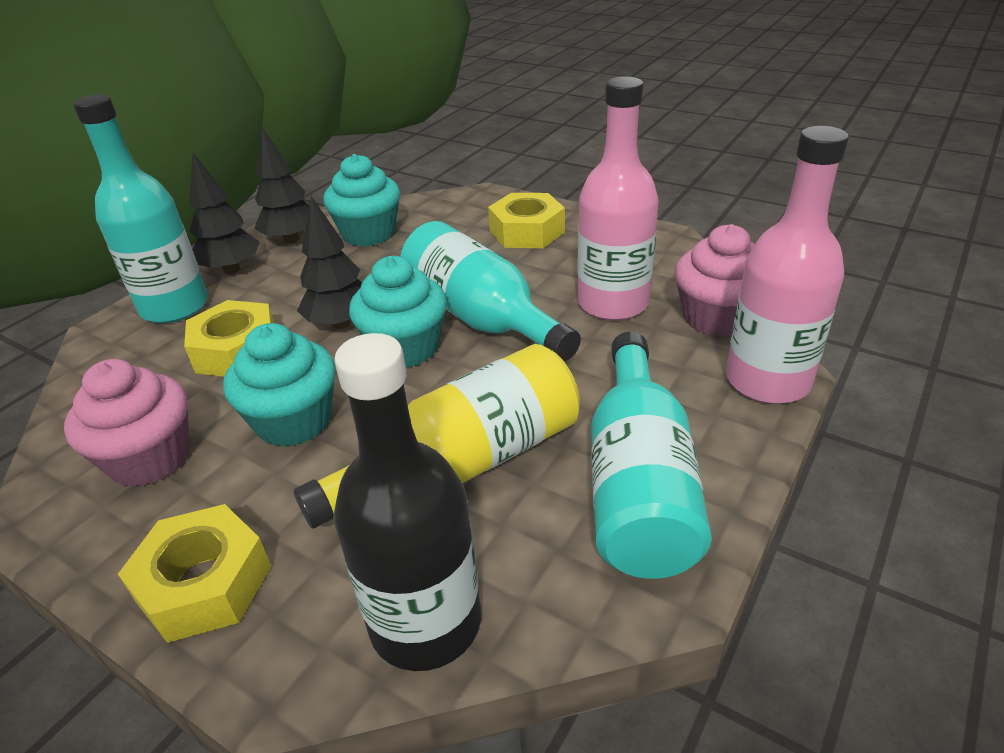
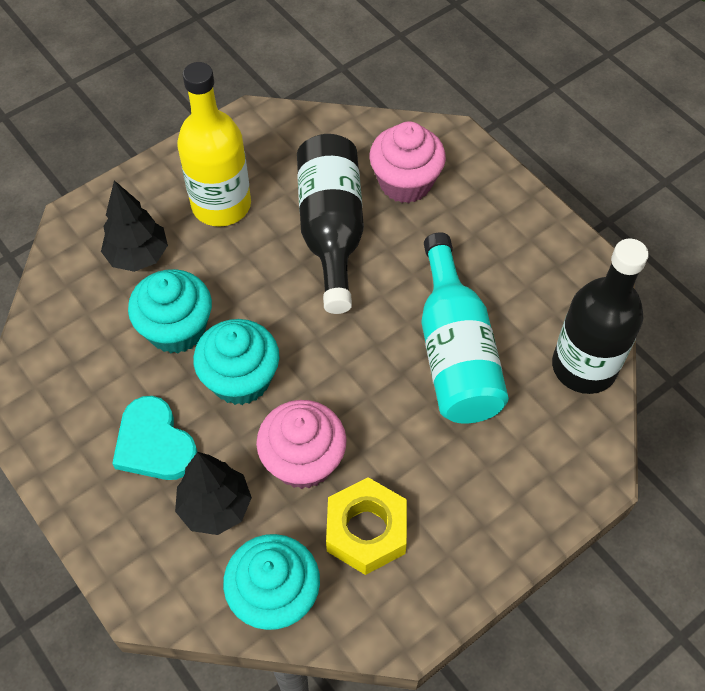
black bottle: [334,333,481,671] = 1 -> [297,134,364,314] [552,238,649,394] = 2
black tree: [190,153,260,274] [254,127,309,244] [297,196,362,329] = 3 -> [101,180,168,272] [175,452,252,535] = 2
pink bottle: [577,76,659,321] [726,126,849,404] = 2 -> none = 0
turquoise bottle: [73,94,208,323] [400,221,581,361] [591,332,712,579] = 3 -> [421,232,509,424] = 1
turquoise heart: none = 0 -> [112,396,198,480] = 1
yellow nut: [118,504,271,643] [184,300,274,377] [488,193,565,248] = 3 -> [326,477,407,575] = 1

